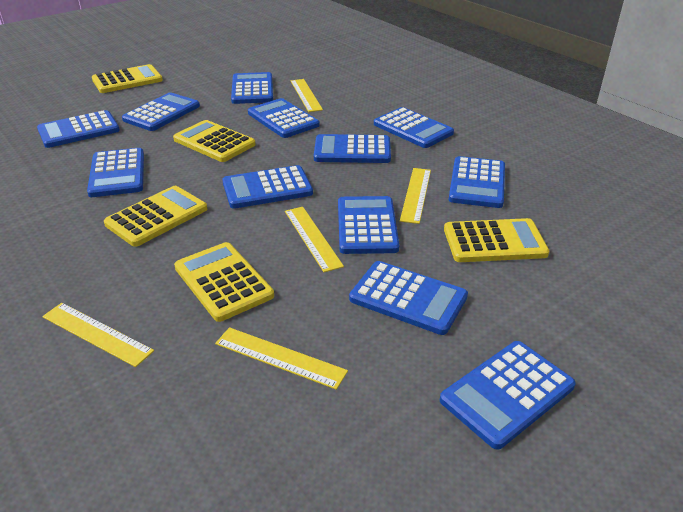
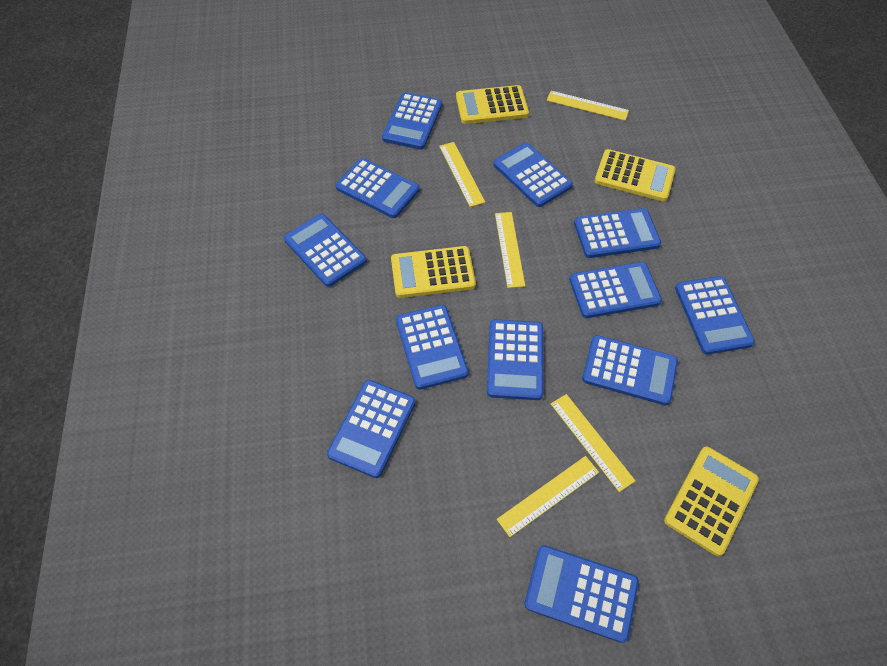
yellow calculator: [92,64,163,93] [104,186,207,247] [173,120,256,162] [174,242,274,322] [444,218,549,262] = 5 -> [391,246,476,298] [456,85,529,124] [595,149,676,202] [664,447,759,556] = 4

